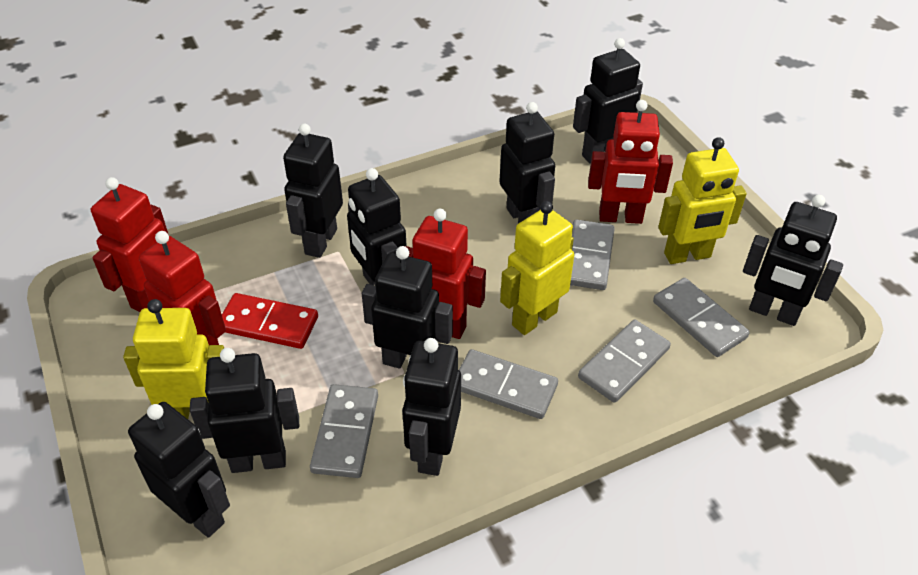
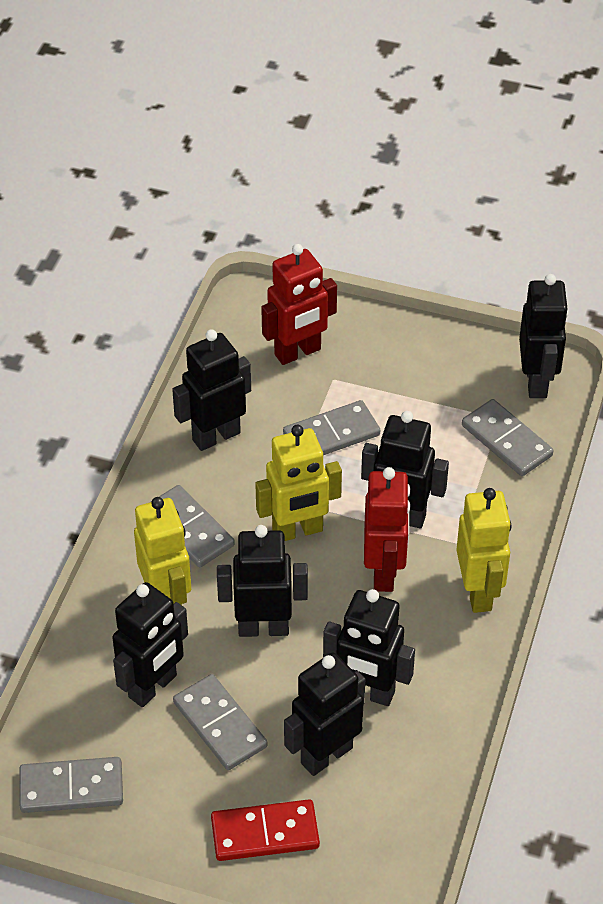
black robot: [128,402,230,538] [190,348,299,473] [283,123,343,258] [347,168,407,286] [362,246,453,368] [402,338,461,476] [499,102,555,224] [573,38,643,164] [743,195,843,326] = 9 -> [112,582,188,707] [172,329,251,451] [217,525,308,637] [284,653,365,776] [323,589,415,706] [361,411,449,528] [519,274,569,398] = 7
red robot: [91,177,169,312] [139,231,226,345] [405,209,486,339] [588,100,673,224] = 4 -> [261,244,337,365] [364,467,410,592] = 2

